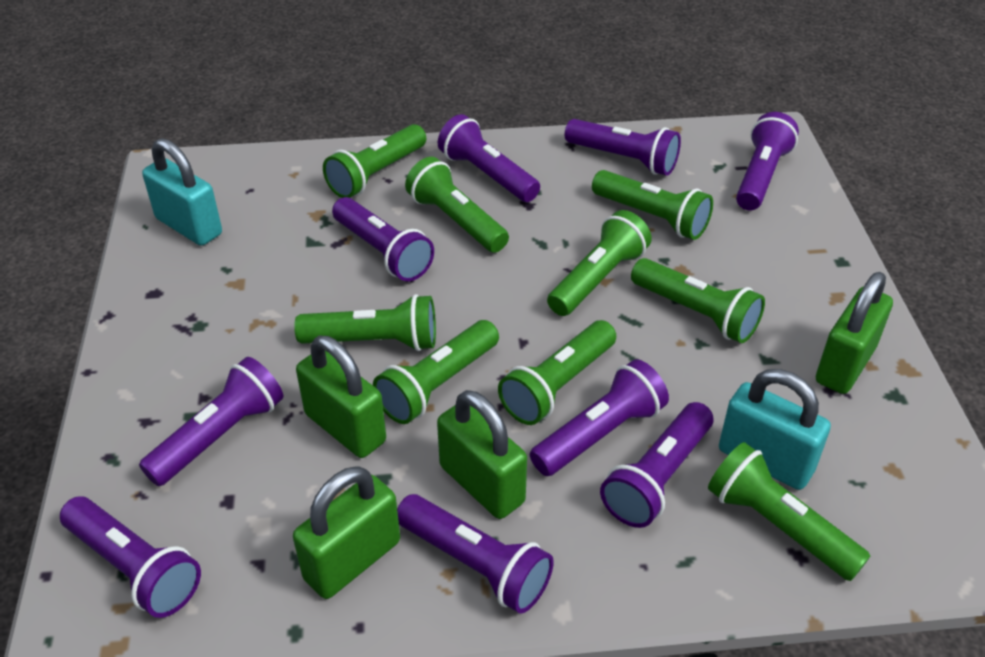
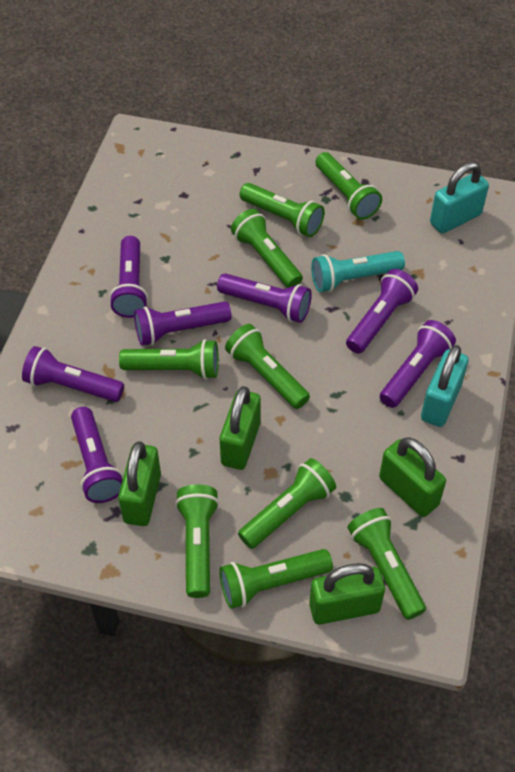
purple flashlight: [60,497,201,618] [139,357,283,486] [332,197,434,281] [397,494,554,614] [438,114,540,202] [530,359,669,476] [565,119,681,176] [600,402,713,528] [736,112,799,210] = 9 -> [22,346,124,402] [71,407,123,503] [109,236,148,318] [134,302,232,346] [217,273,312,323] [346,269,418,354] [380,320,456,408] = 7
turquoise flashlight: none = 0 -> [311,251,405,292] = 1

